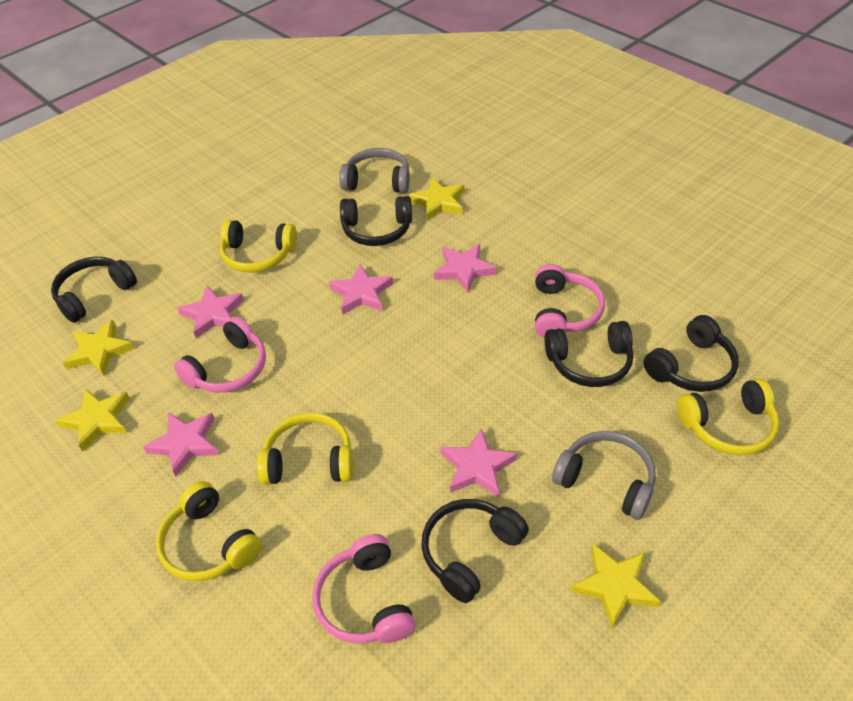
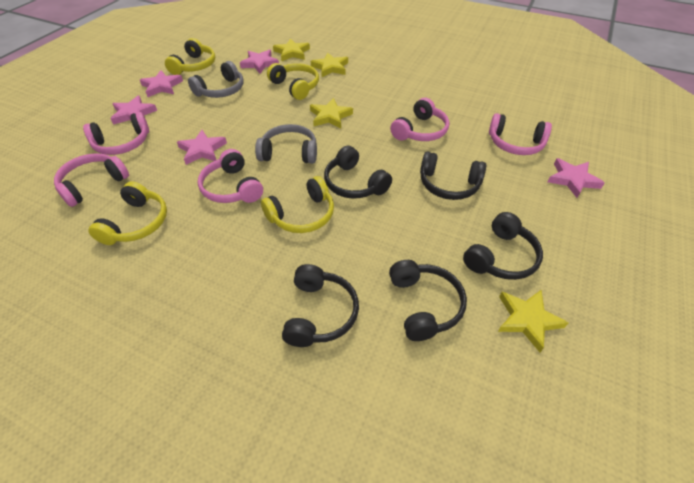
pink headphones: [174,317,266,393] [312,534,416,644] [535,264,605,338] = 3 -> [54,153,129,207] [83,112,149,155] [198,149,263,203] [390,98,449,141] [489,113,552,155] = 5

